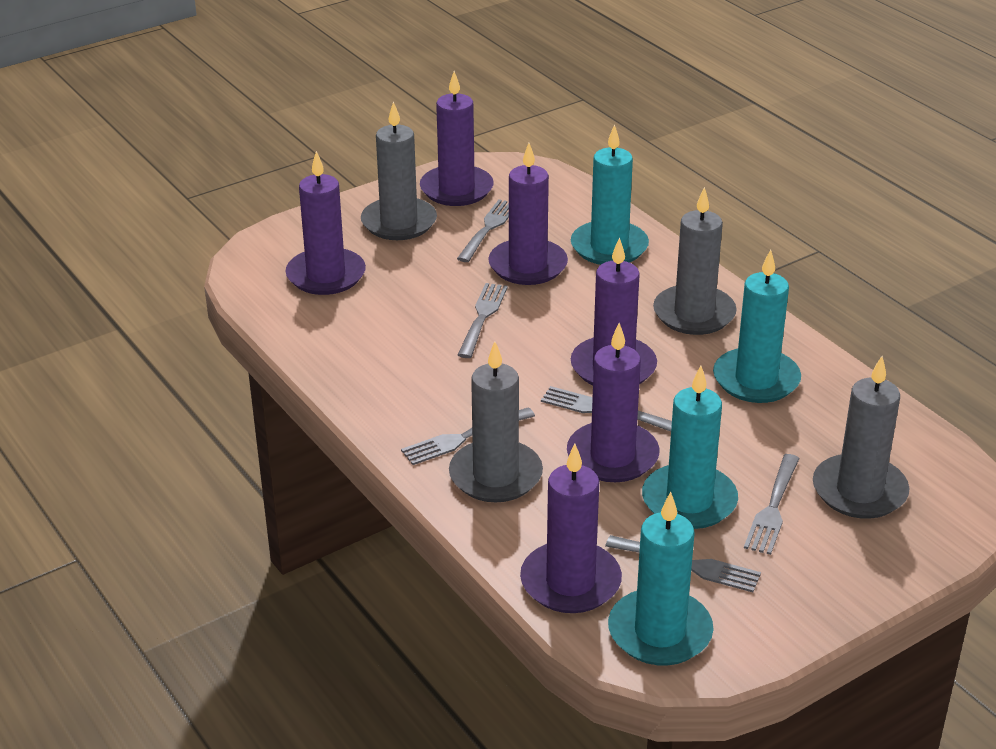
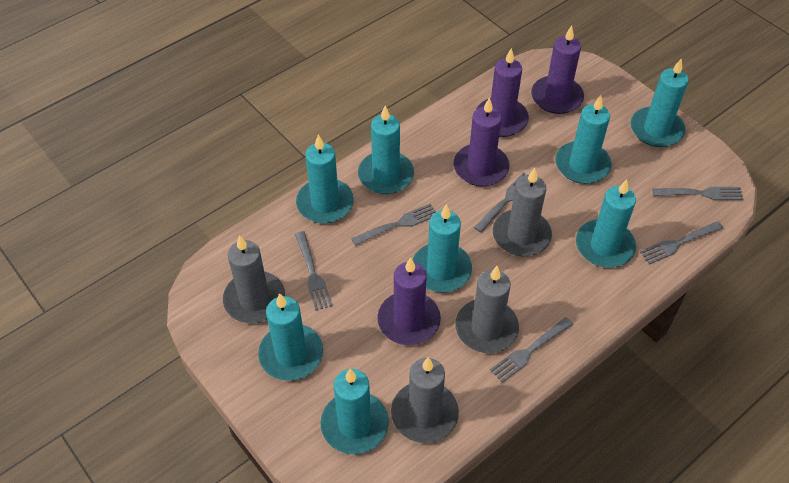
purple candle: [285,151,366,295] [420,71,494,206] [488,143,568,285] [520,444,622,613] [567,323,660,482] [571,237,657,385] = 6 -> [377,257,441,345] [454,97,509,186] [476,48,529,137] [531,26,584,114] = 4
turquoise candle: [571,124,649,265] [608,492,714,666] [642,366,738,529] [713,249,801,403] = 4 -> [258,293,323,381] [296,135,354,223] [320,369,389,454] [358,106,414,194] [413,204,472,292] [556,95,612,184] [576,179,636,267] [631,58,689,147] = 8

